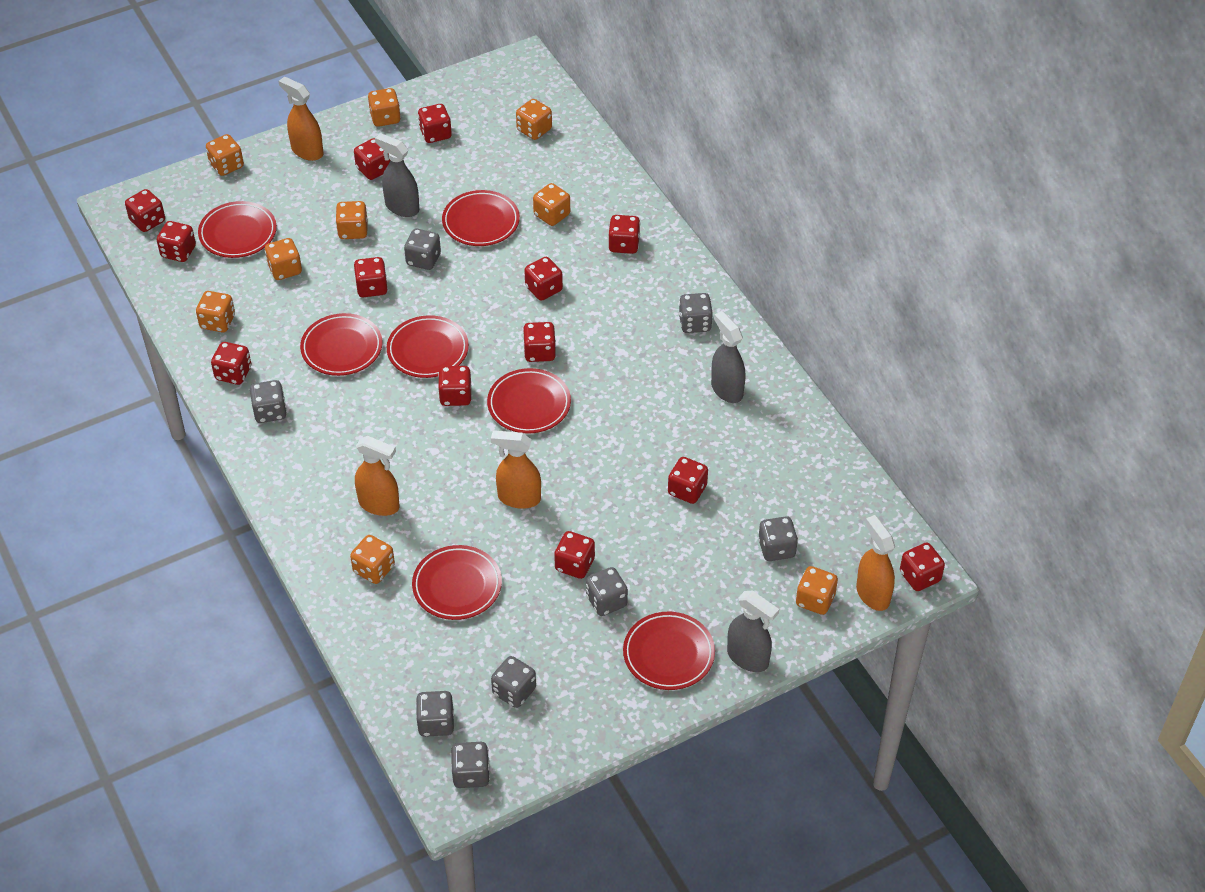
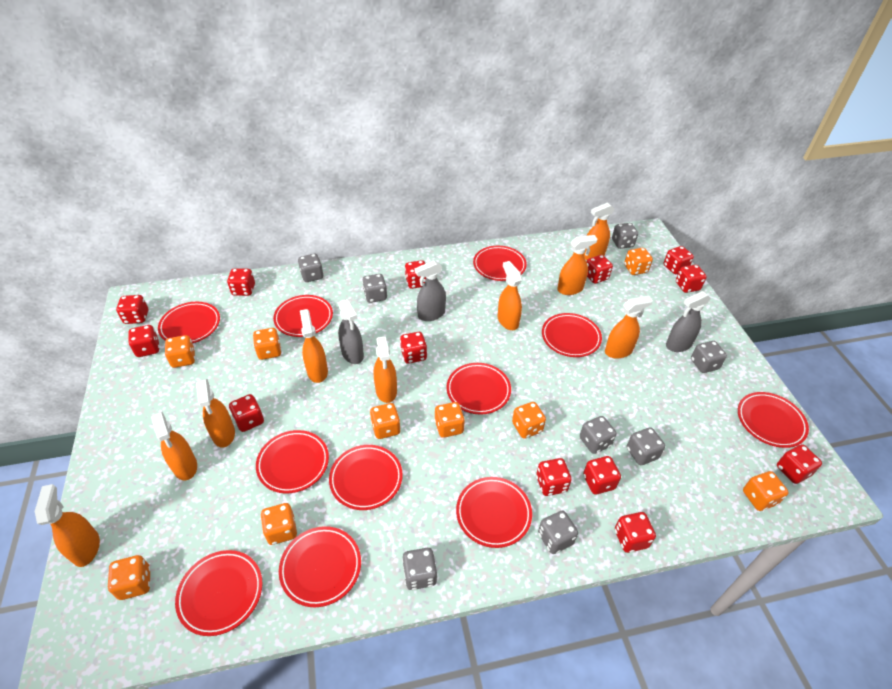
orange spray bottle: [279,76,323,161] [355,436,400,516] [491,431,541,509] [856,515,895,611] = 4 -> [34,484,100,567] [151,412,197,480] [196,379,235,448] [300,309,328,383] [374,336,397,403] [498,261,522,330] [557,235,597,295] [584,202,614,260] [605,296,653,359] = 9
red plate: [198,201,277,258] [300,313,382,376] [387,315,469,378] [412,545,502,620] [442,190,520,246] [487,368,571,434] [623,612,715,690] = 7 -> [158,302,220,343] [175,550,262,636] [256,430,329,493] [273,295,333,337] [279,526,361,607] [329,445,403,510] [446,363,511,415] [456,477,532,548] [473,246,527,281] [542,313,602,357] [738,392,809,448] = 11

